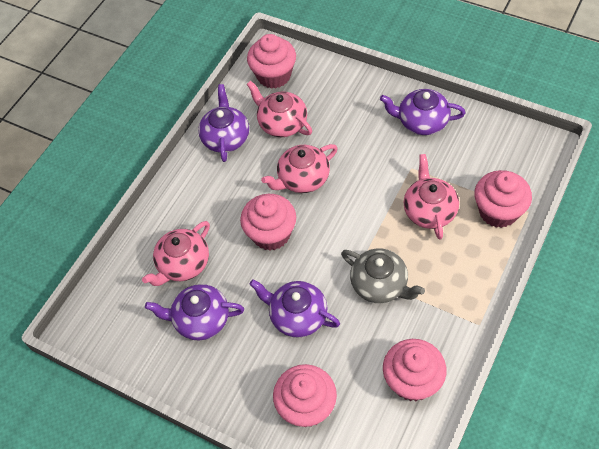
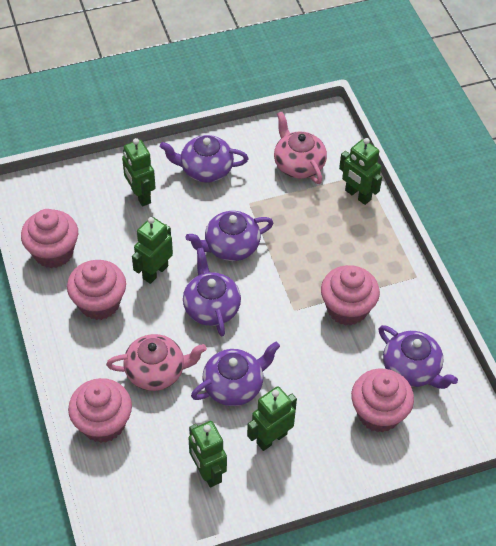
green robot: none = 0 -> [122,138,156,206] [132,217,173,284] [189,421,227,488] [247,386,297,451] [339,138,382,205] = 5
grey teapot: [341,248,425,303] = 1 -> none = 0
pink teapot: [142,221,210,286] [247,80,312,137] [261,144,338,193] [404,154,459,240] = 4 -> [106,334,207,391] [274,112,327,184] = 2
purple teapot: [145,284,244,340] [198,84,249,162] [249,280,340,338] [380,89,466,135] = 4 -> [160,135,249,183] [183,248,241,336] [185,211,273,261] [191,342,280,406] [379,325,458,389] = 5

